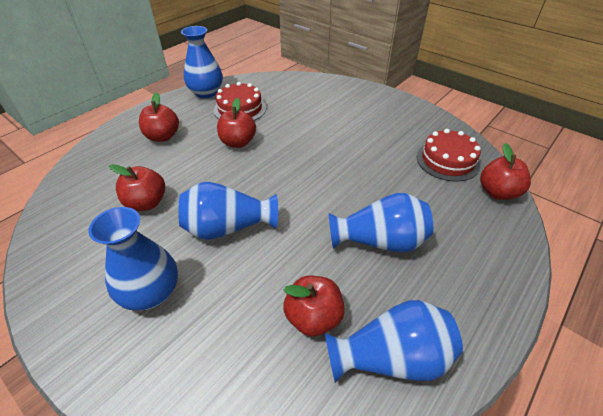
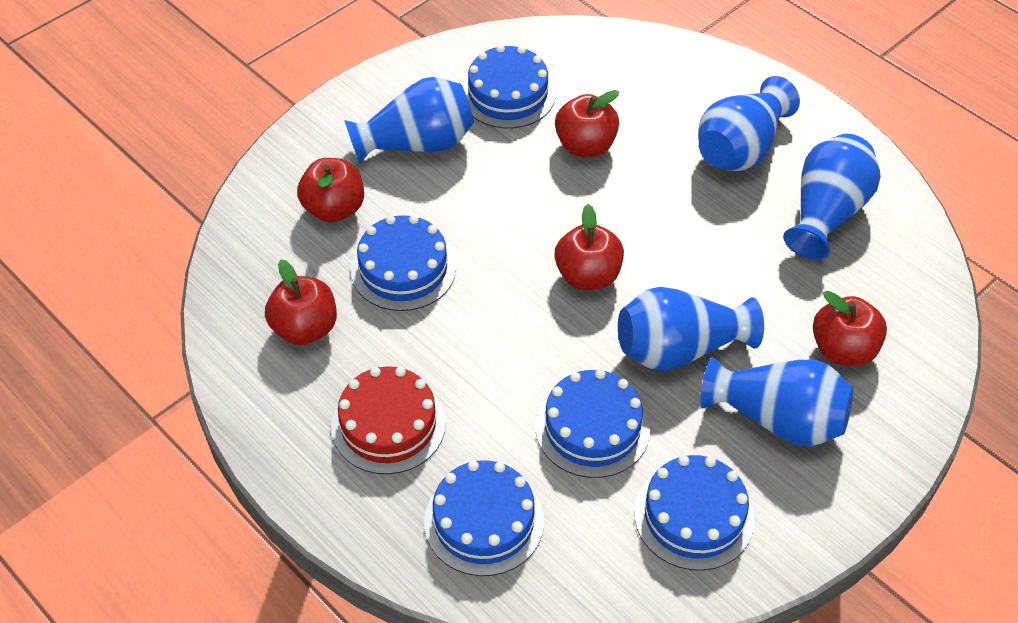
blue cake: none = 0 -> [351,215,456,311] [424,460,544,576] [462,45,556,128] [536,369,650,478] [634,455,755,571] = 5
red cake: [214,82,266,121] [416,129,481,182] = 2 -> [331,366,446,474] = 1

